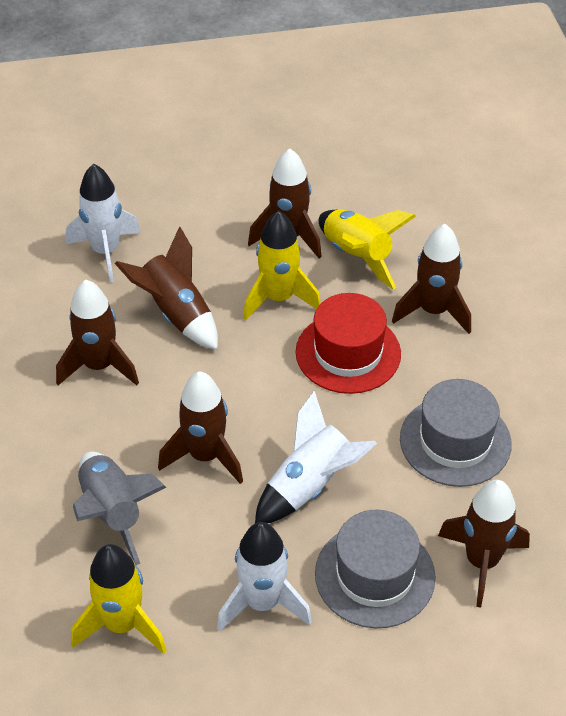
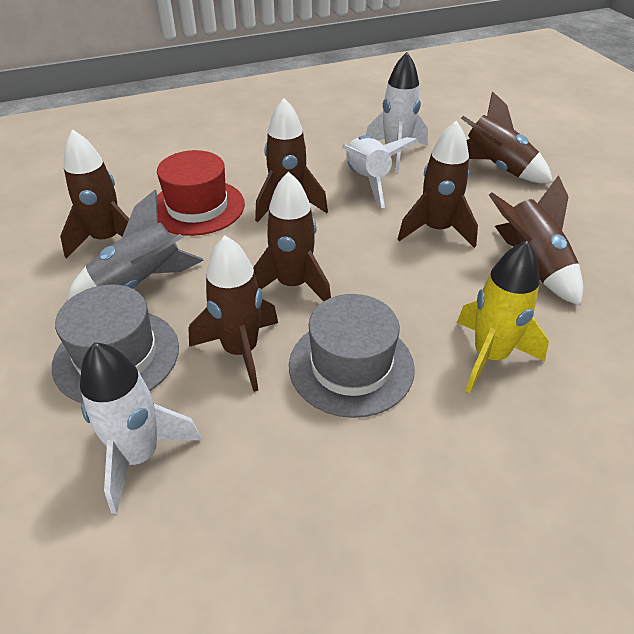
brown rocket: [56,279,139,385] [115,226,218,350] [158,371,243,484] [248,148,322,258] [392,224,471,334] [438,480,530,607] = 6 -> [60,129,129,259] [188,236,278,392] [253,171,331,301] [255,98,328,222] [398,121,478,248] [461,91,553,183] [489,175,583,306] = 7
yellow rocket: [71,544,167,654] [243,211,321,321] [318,209,416,290] = 3 -> [457,240,549,393] = 1

